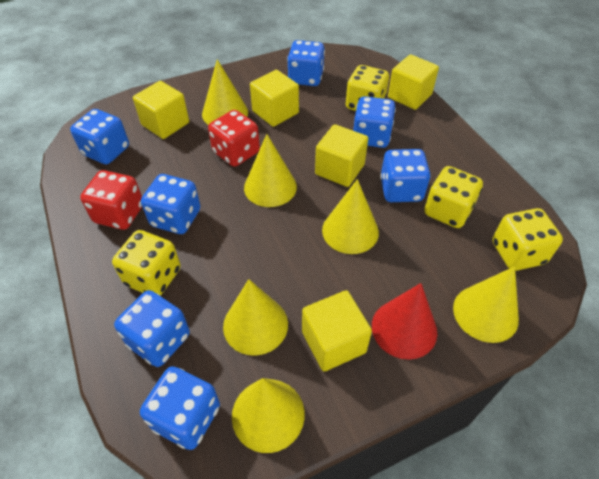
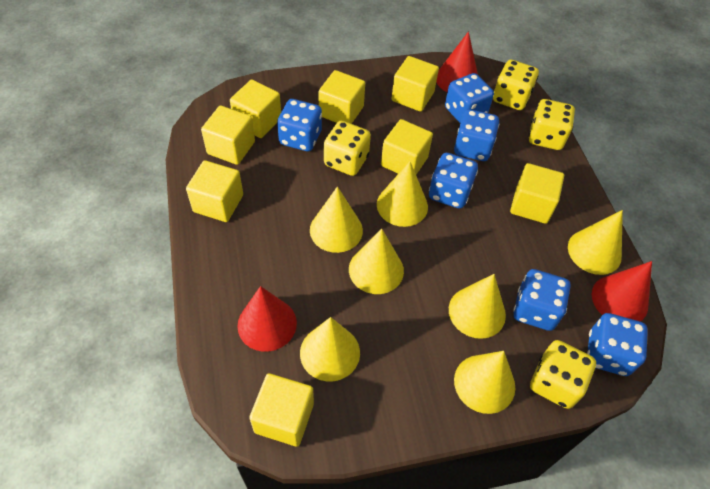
blue dice: [70,109,129,165] [114,290,190,367] [140,366,220,450] [141,174,200,234] [287,40,325,86] [353,96,396,148] [380,149,431,202] = 7 -> [277,99,322,151] [429,153,478,209] [445,73,494,123] [454,109,499,161] [513,269,571,331] [587,313,648,376] = 6
red cone: [372,283,437,360] = 1 -> [237,286,297,352] [436,32,478,92] [592,261,652,321] = 3
red dice: [80,170,142,230] [208,110,260,167] = 2 -> none = 0
yellow cone: [202,59,248,125] [223,279,288,356] [232,378,305,453] [244,134,297,207] [322,179,379,254] [453,266,519,343] = 6 -> [300,317,360,382] [310,186,363,253] [349,229,404,294] [377,161,428,227] [449,274,506,339] [454,351,515,414] [568,210,623,275] = 7
yellow cube: [133,81,189,139] [250,70,299,127] [302,290,372,372] [315,124,368,187] [388,54,439,110] = 5 -> [186,160,243,222] [201,105,255,165] [230,79,281,138] [249,373,314,447] [319,70,365,124] [381,119,433,174] [392,56,439,112] [510,163,564,224] = 8

